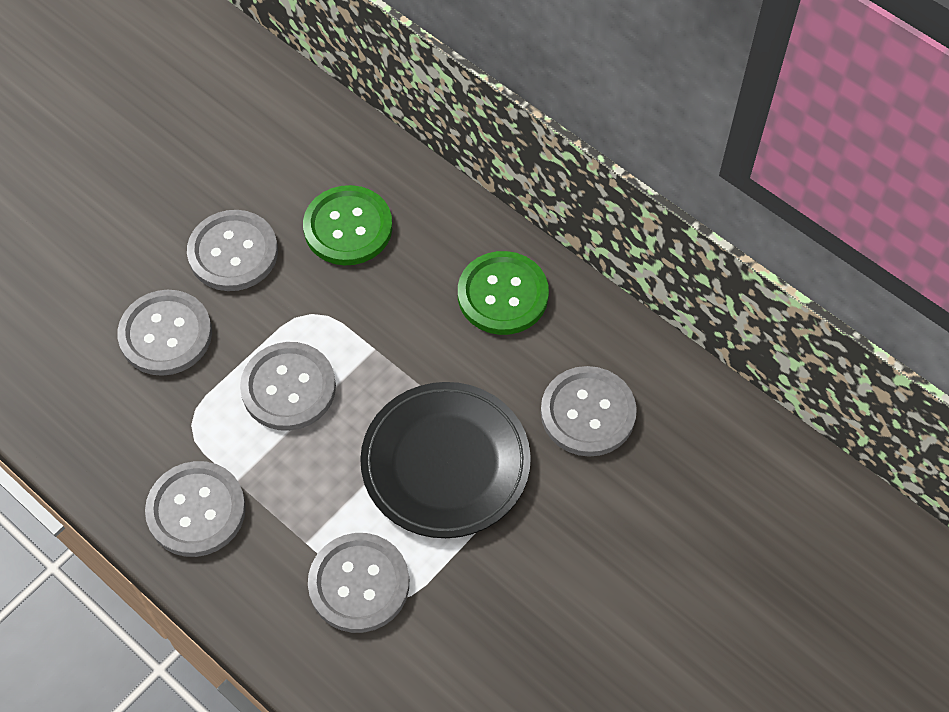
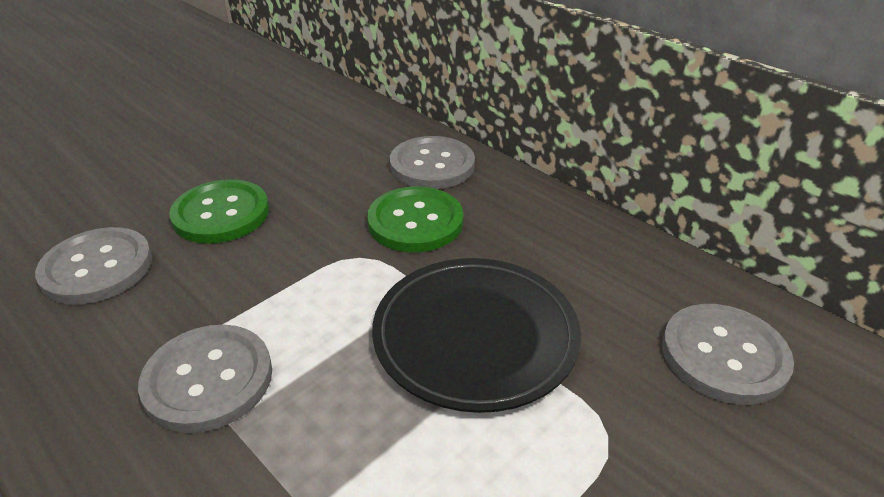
grey button: [117,290,212,376] [145,461,246,557] [187,210,278,291] [240,342,336,431] [308,533,409,633] [541,366,637,457] = 6 -> [35,227,152,304] [138,325,272,433] [390,136,475,189] [662,304,794,405] = 4

